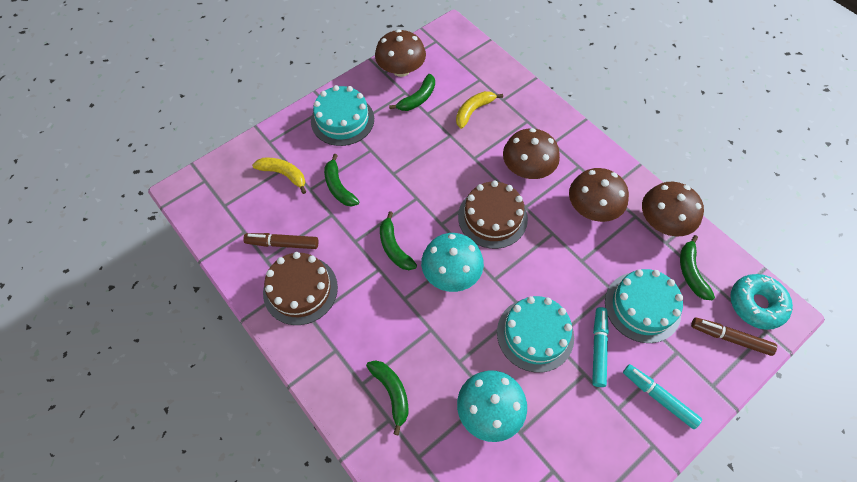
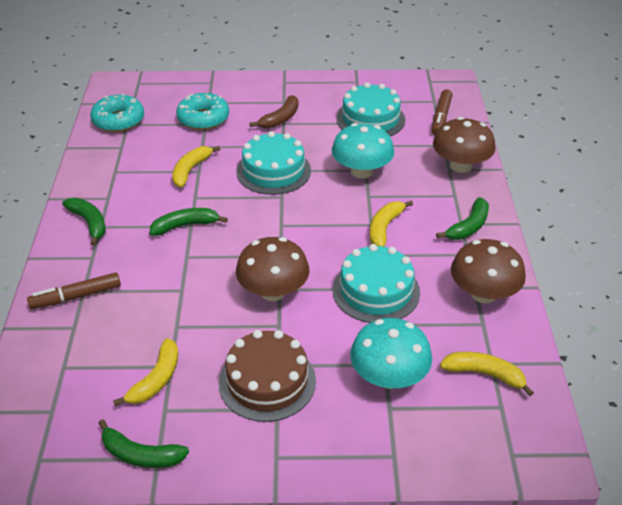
brown banana: none = 0 -> [249,95,298,129] = 1
brown cake: [263,252,338,325] [458,181,528,249] = 2 -> [219,330,316,422] = 1
brown mushroom: [375,29,426,77] [503,128,560,179] [569,168,629,222] [642,182,704,237] = 4 -> [236,237,309,301] [433,117,496,173] [451,239,526,304] = 3
green banana: [324,154,360,207] [366,360,409,435] [380,211,417,270] [389,74,435,111] [680,235,715,300] = 5 -> [62,198,106,246] [98,419,189,468] [150,208,228,236] [436,197,489,240] = 4
turquoise donut: [730,274,793,330] = 1 -> [90,94,144,132] [176,93,229,130] = 2
turquoise marker: [592,307,609,387] [623,364,702,429] = 2 -> none = 0
yellow banana: [252,158,306,194] [456,91,503,129] = 2 -> [113,338,178,406] [172,146,220,187] [370,201,413,247] [440,352,534,396] = 4

